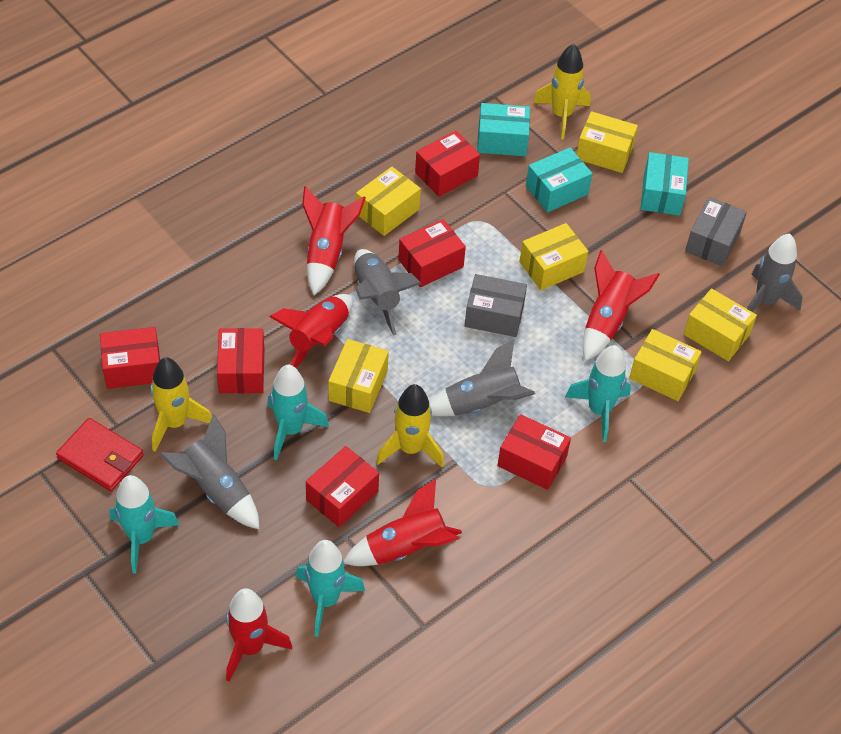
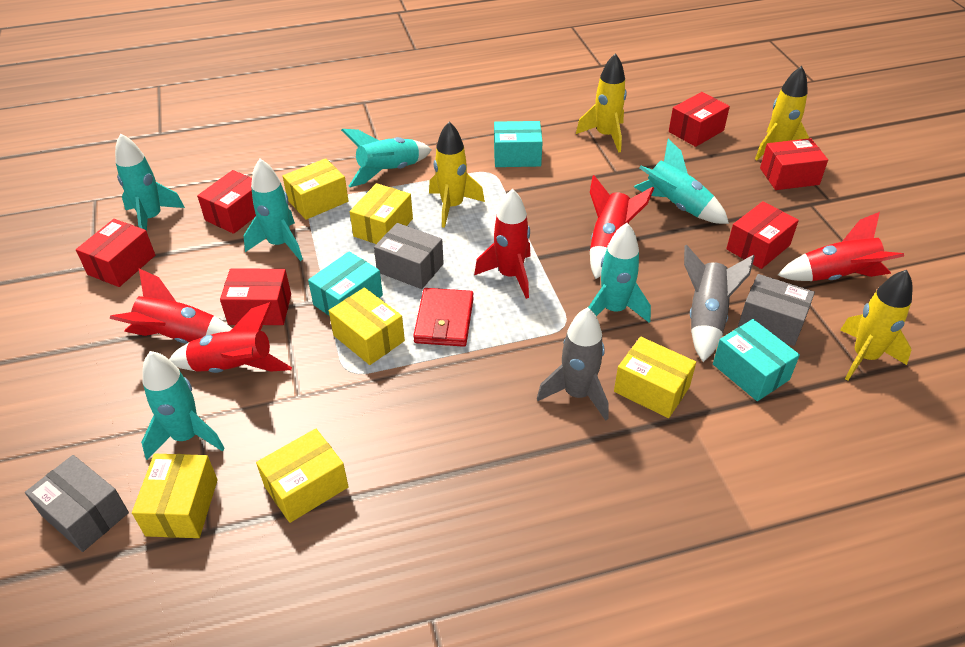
grey box: [465,274,527,337] [685,197,747,267] = 2 -> [25,455,129,552] [374,223,444,289] [738,274,815,346] = 3
grey rocket: [159,414,259,529] [354,249,422,336] [429,339,535,416] [747,234,803,312] = 4 -> [537,307,609,421] [684,245,755,362] = 2
turquoise rocket: [110,475,180,574] [267,365,329,460] [295,540,365,637] [565,345,631,442] = 4 -> [115,133,185,231] [141,351,225,460] [243,159,303,261] [341,129,432,187] [588,223,651,323] [634,139,729,224] = 6
yellow rocket: [150,357,212,451] [376,384,444,468] [533,44,591,139] = 3 -> [429,122,485,228] [576,53,627,153] [755,66,809,160] [840,270,913,381] = 4

